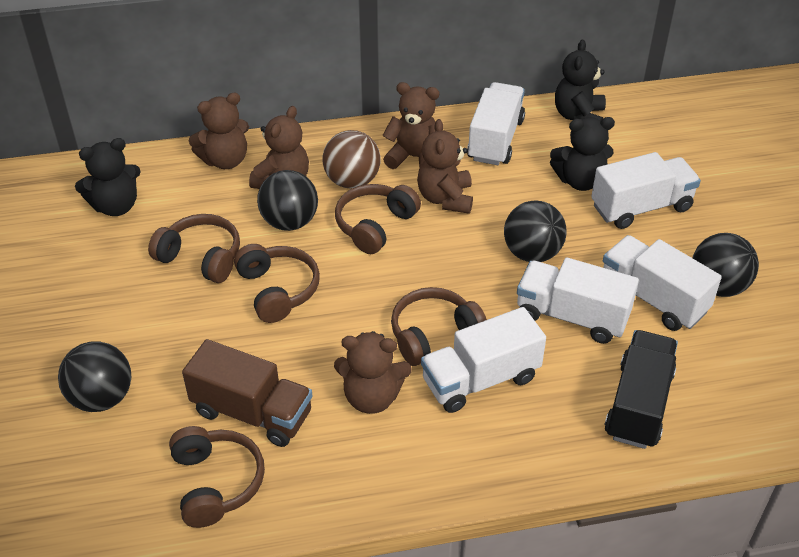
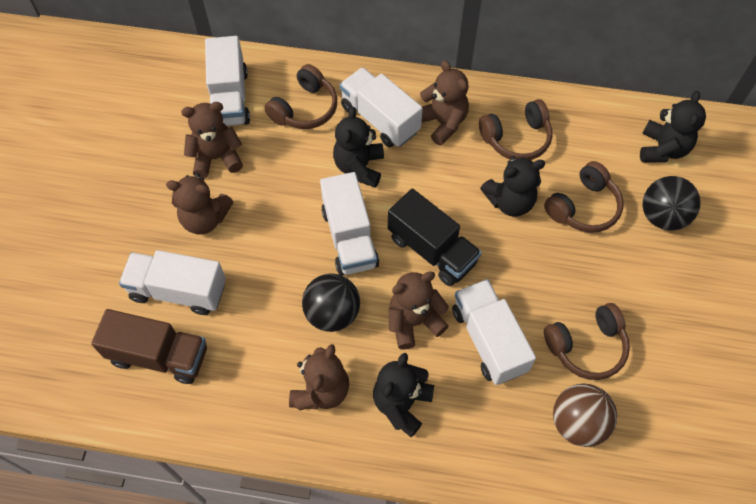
black ball: [58,341,131,412] [257,170,318,231] [504,200,566,262] [693,233,759,297] = 4 -> [302,274,360,332] [643,176,701,231] = 2
black teddy bear: [75,138,141,216] [550,117,615,191] [555,40,606,121] = 3 -> [333,107,384,188] [373,353,434,437] [480,156,545,217] [640,91,706,162] = 4
brown headphones: [148,214,240,283] [169,426,265,528] [234,244,320,323] [335,184,421,254] [391,287,487,366] = 5 -> [264,64,337,129] [479,99,553,160] [544,161,624,233] [544,303,630,380] = 4

